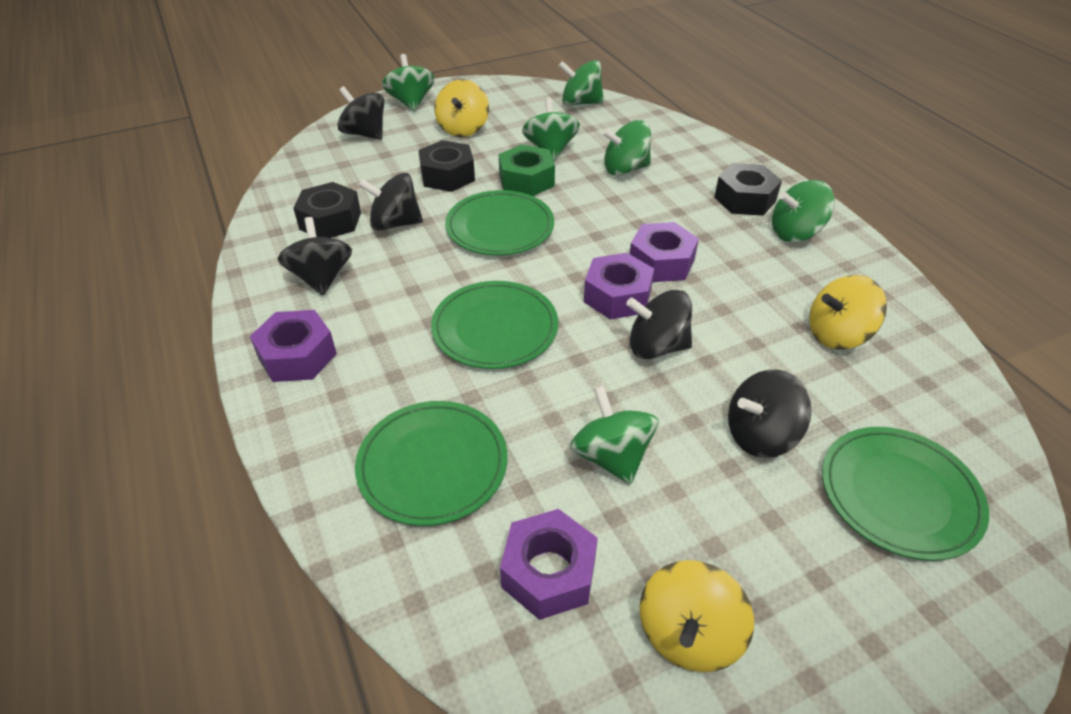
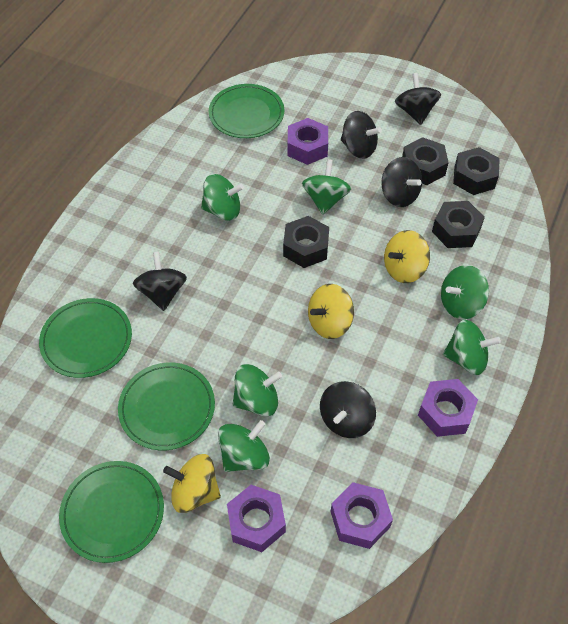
black nut: [293,182,361,238] [418,140,475,192] [714,163,782,216] = 3 -> [283,216,329,268] [402,137,449,185] [432,201,485,248] [453,147,500,195] = 4
green nut: [498,144,555,196] = 1 -> none = 0

